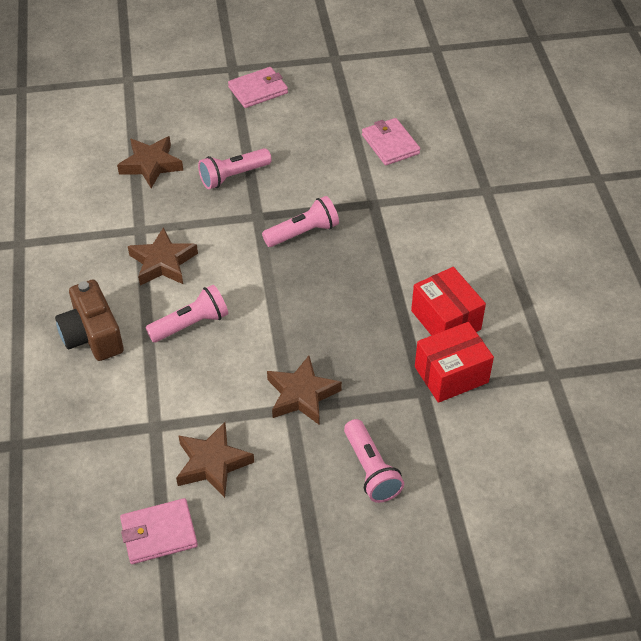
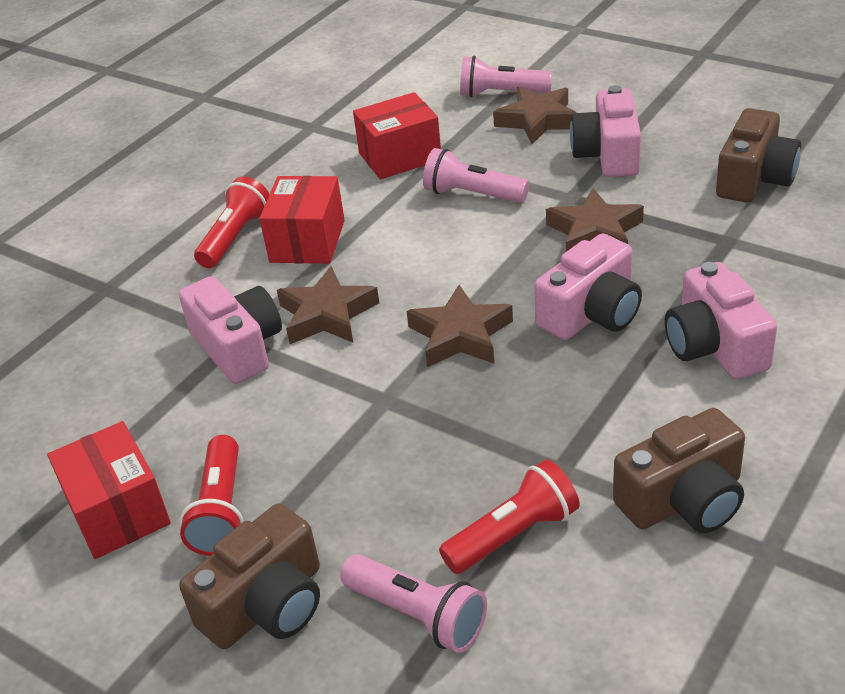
brown camera: [55,280,124,361] = 1 -> [179,504,320,649] [613,408,745,533] [716,108,801,202] = 3
pink camera: none = 0 -> [179,276,282,384] [534,234,642,340] [570,85,641,177] [665,262,777,379] = 4
pink flashlight: [145,285,228,342] [198,148,272,189] [262,196,339,247] [344,419,404,503] = 4 -> [340,554,487,653] [423,148,529,203] [460,56,552,97] = 3
pink wallet: [120,498,198,564] [228,67,288,108] [362,118,420,165] = 3 -> none = 0
red box: [411,267,486,336] [415,322,494,403] = 2 -> [47,421,171,559] [259,176,345,264] [353,92,441,179] = 3
red flashlight: none = 0 -> [180,435,244,556] [194,176,269,268] [439,460,580,574] = 3

